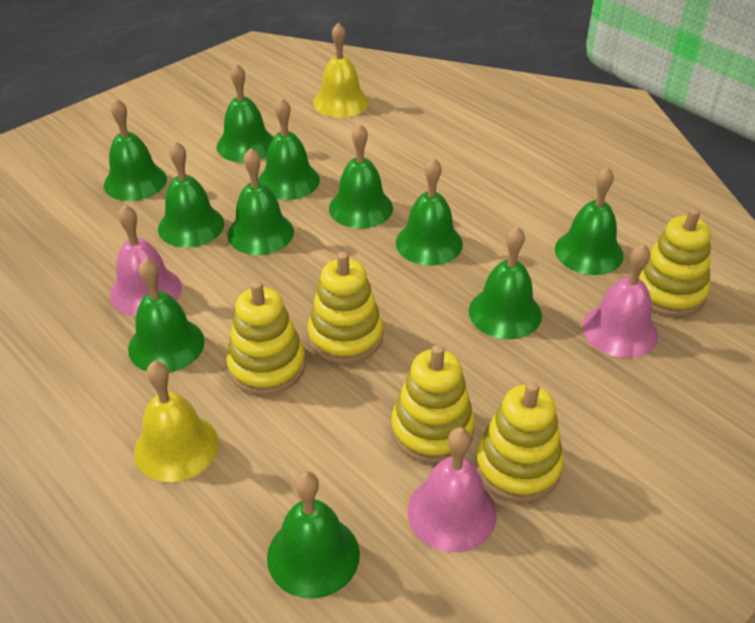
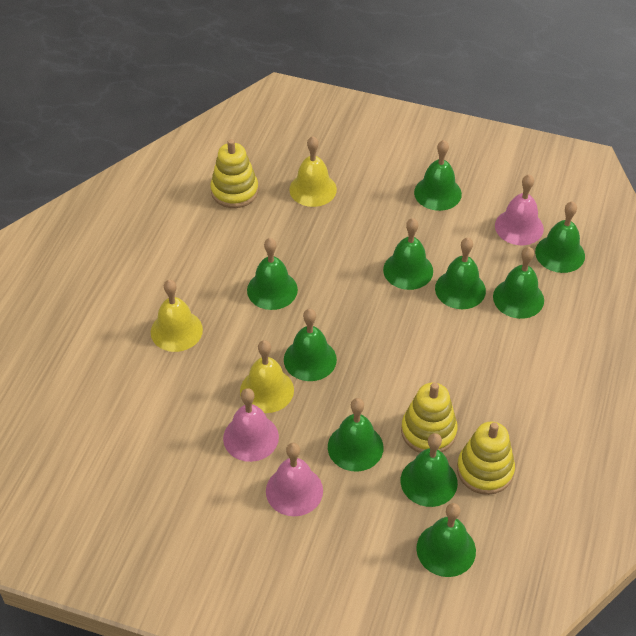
green bell: [104,99,167,201] [128,258,205,373] [158,141,224,248] [217,63,274,163] [227,148,294,255] [258,98,320,200] [267,471,360,599] [329,123,393,228] [396,158,463,266] [469,226,542,339] [555,166,624,275] = 11 -> [247,238,298,310] [284,309,337,381] [328,398,384,472] [383,218,433,290] [401,433,458,507] [414,140,462,211] [416,503,476,577] [435,238,486,309] [493,247,544,319] [535,201,585,273] = 10
yellow bell: [134,361,219,482] [313,23,369,118] = 2 -> [151,280,203,352] [240,340,294,413] [289,136,337,207] = 3
yellow stacking toy: [226,281,306,395] [308,252,383,364] [391,345,475,463] [475,381,564,502] [639,208,711,317] = 5 -> [210,139,259,208] [401,383,457,453] [457,421,515,495] = 3

